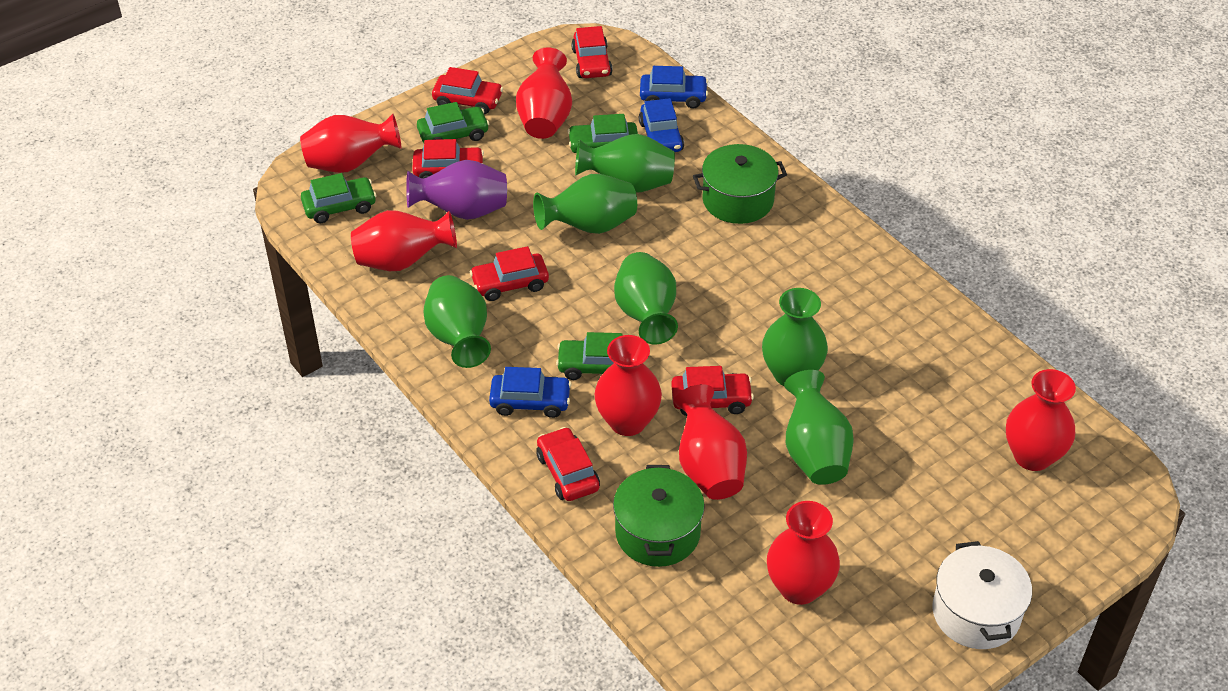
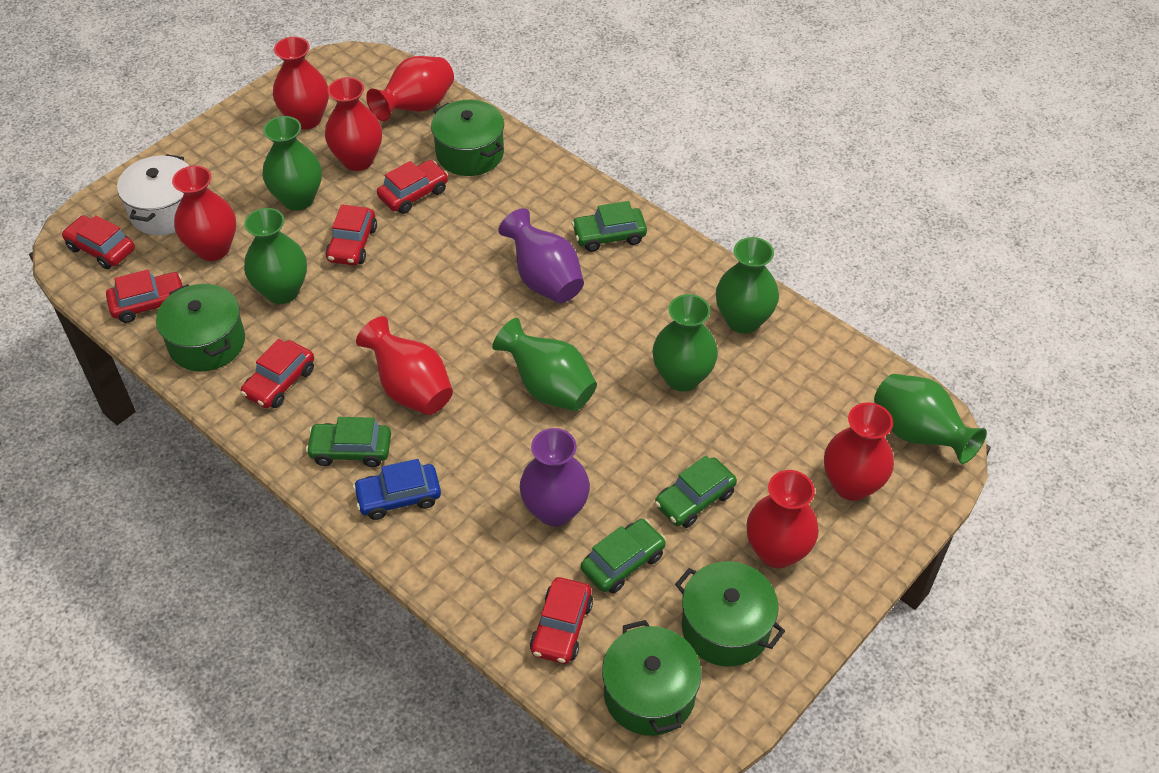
blue car: [489,367,572,418] [639,98,684,152] [640,66,708,109] = 3 -> [353,459,441,520] = 1
green pot: [613,465,705,567] [693,144,787,224] = 2 -> [156,284,245,372] [431,100,504,176] [602,620,702,736] [675,561,785,667] = 4
purple vase: [406,160,507,220] = 1 -> [498,208,584,303] [520,428,590,526] = 2

